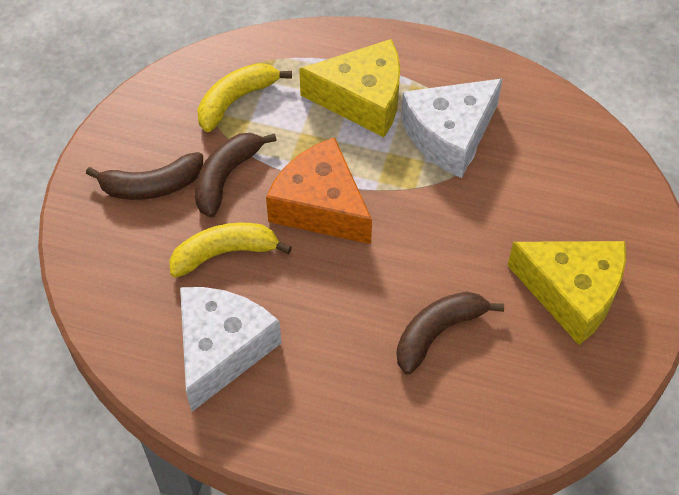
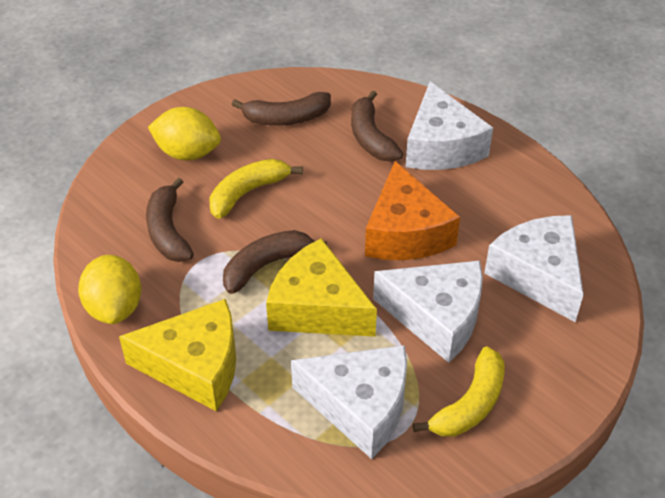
brown banana: [86,152,203,200] [195,133,277,218] [397,292,504,375] = 3 -> [146,178,194,262] [223,230,327,294] [232,92,331,126] [351,90,403,162] = 4
white cheese: [180,287,282,412] [401,78,503,178] = 2 -> [291,345,407,459] [373,261,483,363] [406,81,493,170] [484,215,584,322] = 4
yellow lemon: none = 0 -> [78,255,141,324] [148,107,221,160] = 2

